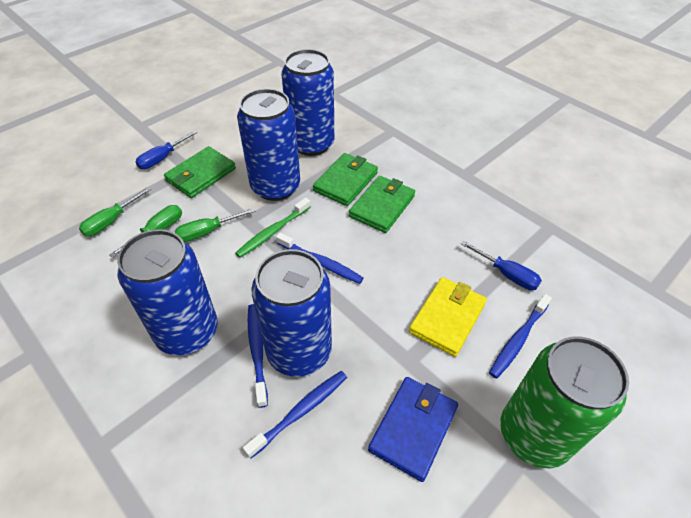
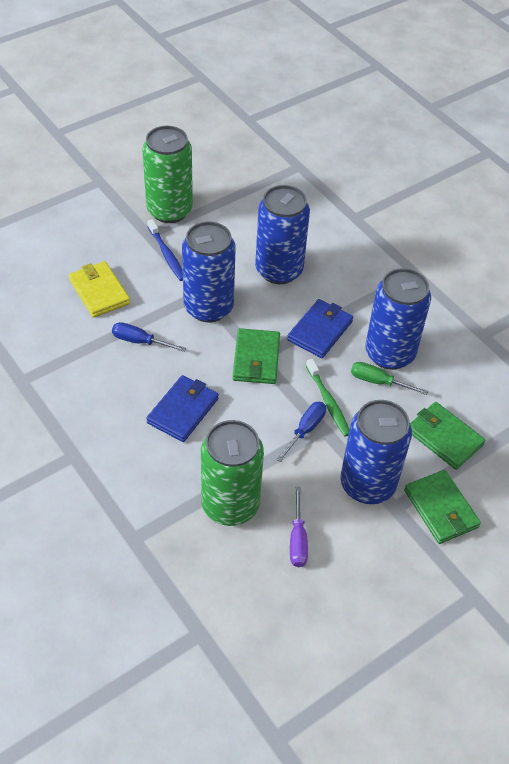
blue toothbrush: [243,371,347,459] [248,304,268,408] [276,232,364,284] [489,294,552,379] = 4 -> [147,219,183,281] = 1
blue wallet: [368,377,458,482] = 1 -> [146,375,218,442] [287,299,353,358] = 2
green can: [500,337,629,468] = 1 -> [142,126,193,223] [201,420,264,526] = 2
green screwdriver: [79,187,151,236] [109,205,182,258] [175,208,256,242] = 3 -> [351,362,428,395] = 1
purple screwdriver: none = 0 -> [290,487,308,567] = 1

